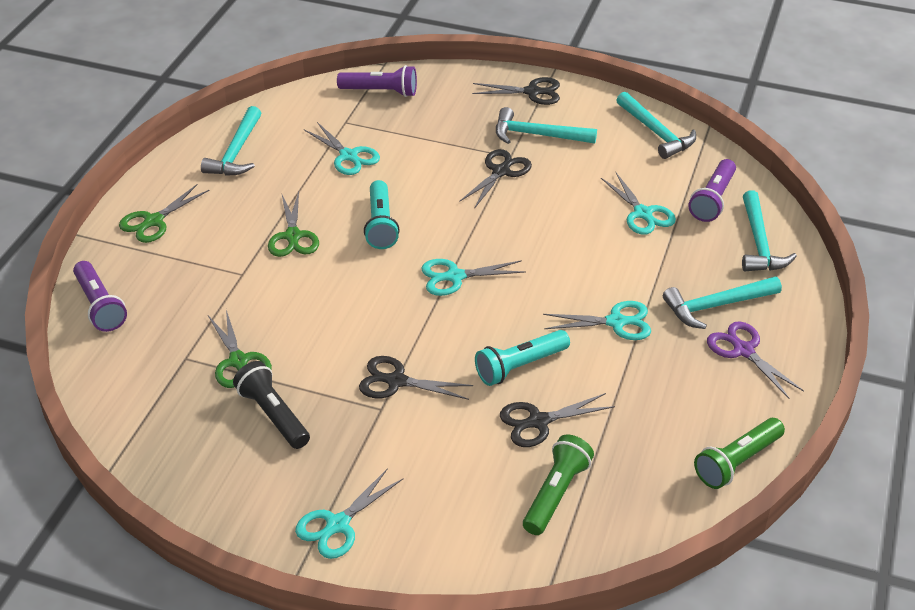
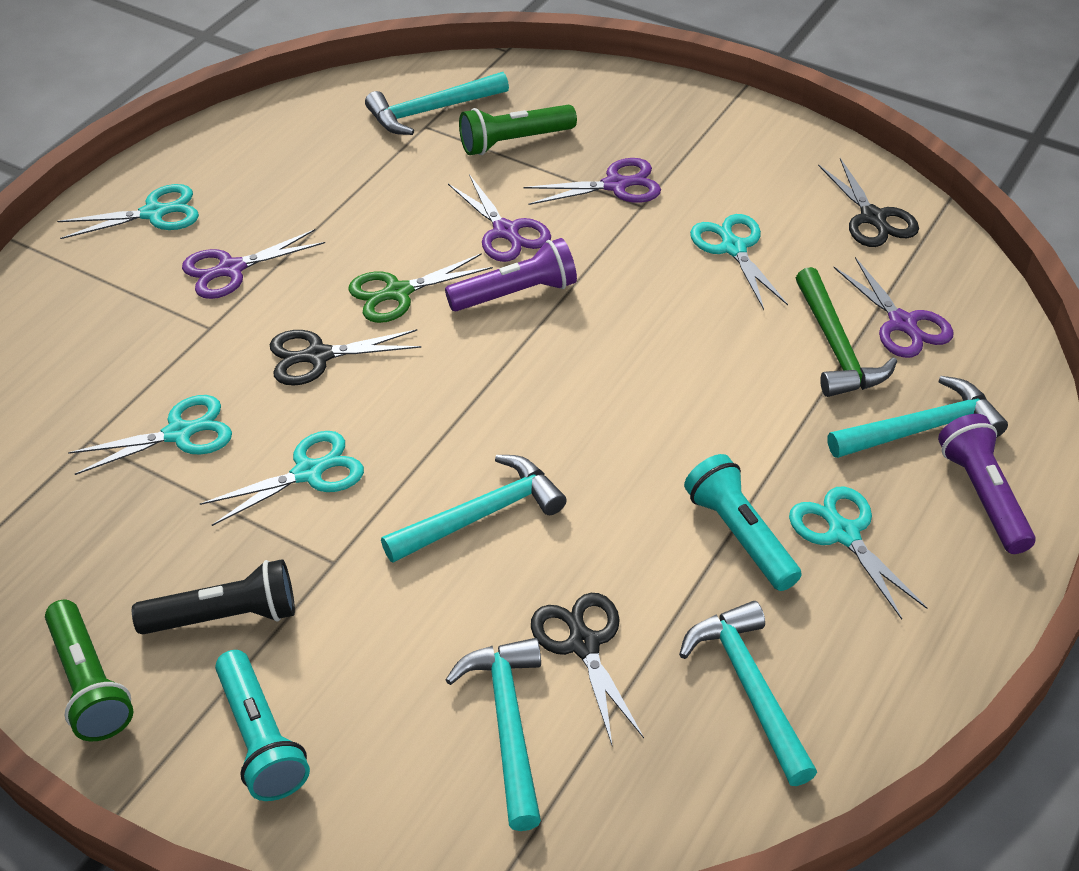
black scissors: [359,356,473,400] [459,149,532,209] [472,77,560,105] [500,393,615,447] = 4 -> [270,329,422,386] [531,593,644,745] [818,158,919,247] = 3
green hammer: none = 0 -> [796,267,897,397] = 1
green scissors: [119,184,209,243] [208,310,272,388] [268,192,319,257] = 3 -> [348,253,493,323] = 1
purple flashlight: [73,261,127,332] [337,65,417,97] [688,159,736,222] = 3 -> [445,238,577,311] [938,414,1035,554] = 2
purple scissors: [707,321,804,398] = 1 -> [182,229,325,299] [448,174,551,262] [523,158,661,205] [833,257,954,358] = 4

